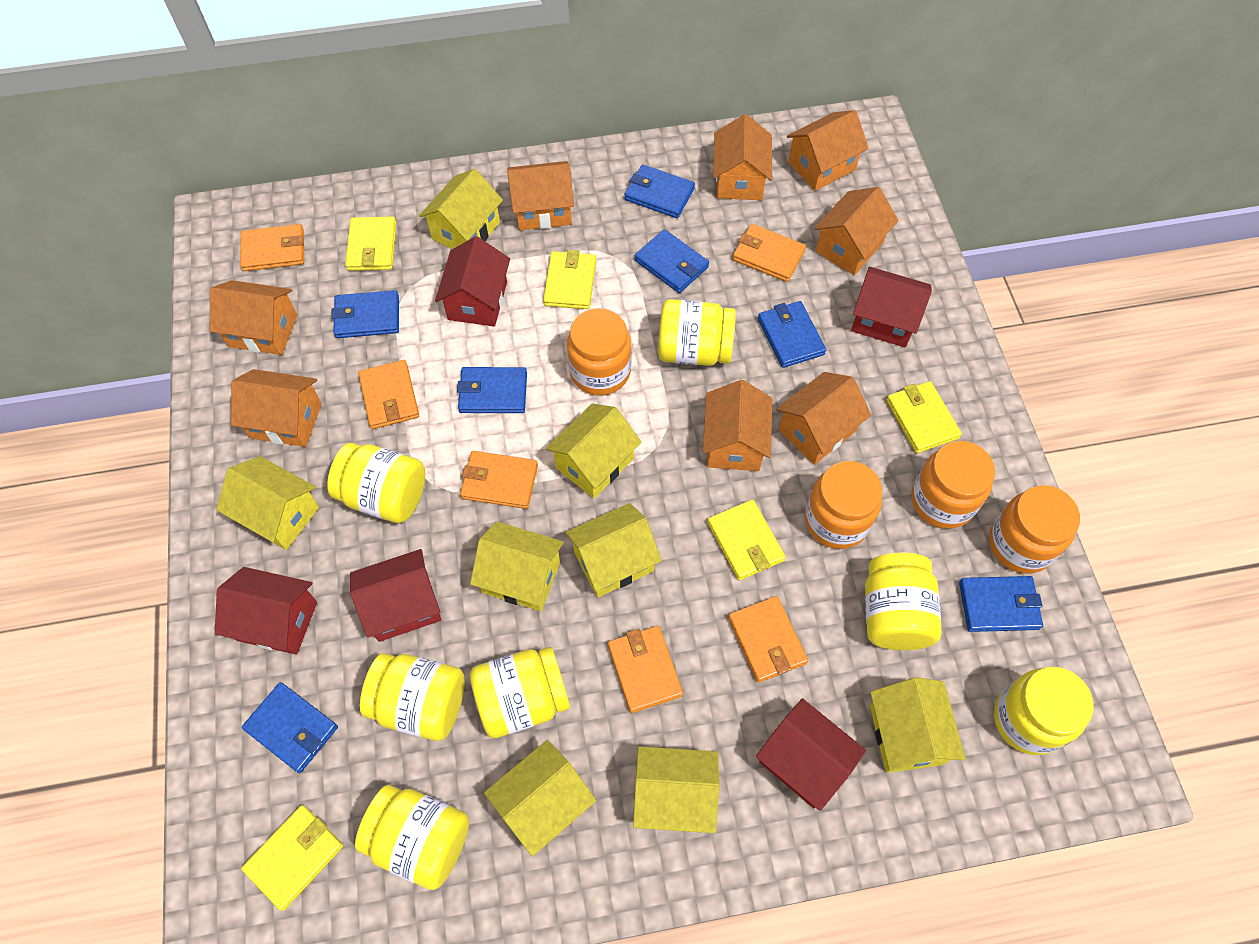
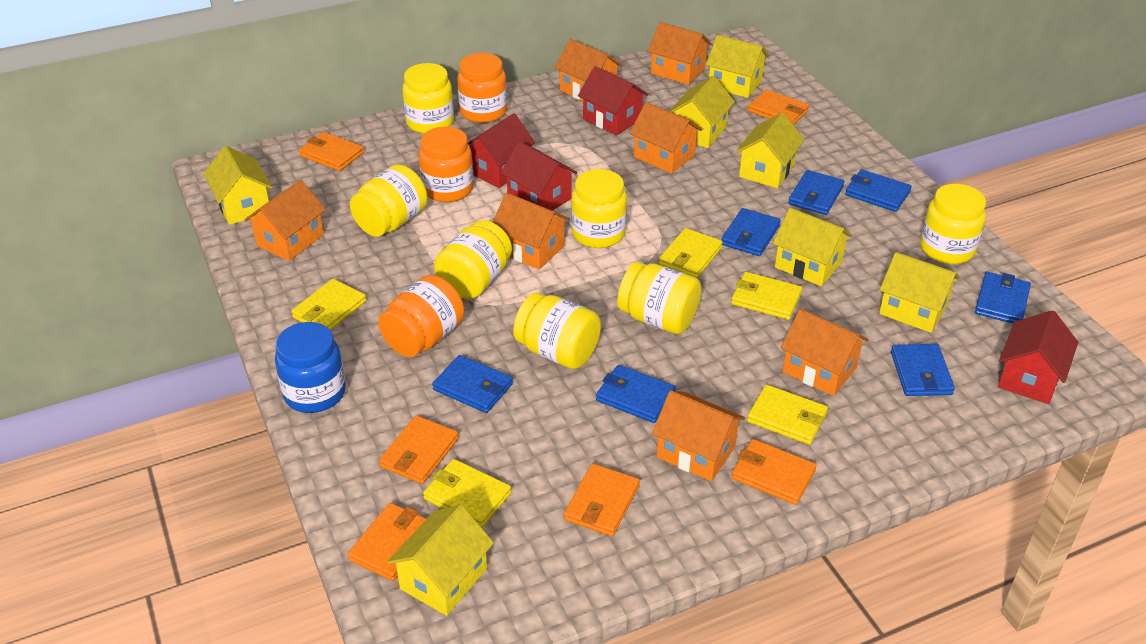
blue jar: none = 0 -> [275,322,346,413] = 1
orange house: [210,280,297,355] [231,369,322,447] [507,161,574,231] [703,380,772,471] [713,114,772,200] [776,372,871,465] [787,110,869,191] [814,187,899,275] = 8 -> [244,180,326,261] [492,193,570,270] [555,39,622,101] [630,102,702,174] [648,22,711,85] [652,390,745,481] [781,309,869,396] = 7
orange jar: [567,308,631,395] [805,461,882,549] [911,441,995,529] [989,485,1080,573] = 4 -> [378,275,465,357] [418,127,474,202] [457,53,507,123] = 3
red house: [215,567,317,655] [350,549,441,642] [435,236,510,327] [756,698,866,811] [851,267,932,348] = 5 -> [468,113,535,188] [501,141,577,211] [578,66,648,135] [998,310,1078,404] = 4
yellow house: [216,456,319,550] [419,169,503,249] [470,521,564,611] [484,740,596,857] [546,404,642,498] [566,503,662,597] [633,746,720,833] [870,677,965,773] = 8 -> [203,146,272,225] [387,505,494,616] [669,76,735,148] [706,35,769,98] [736,113,804,188] [773,208,852,286] [879,252,959,333] = 7

